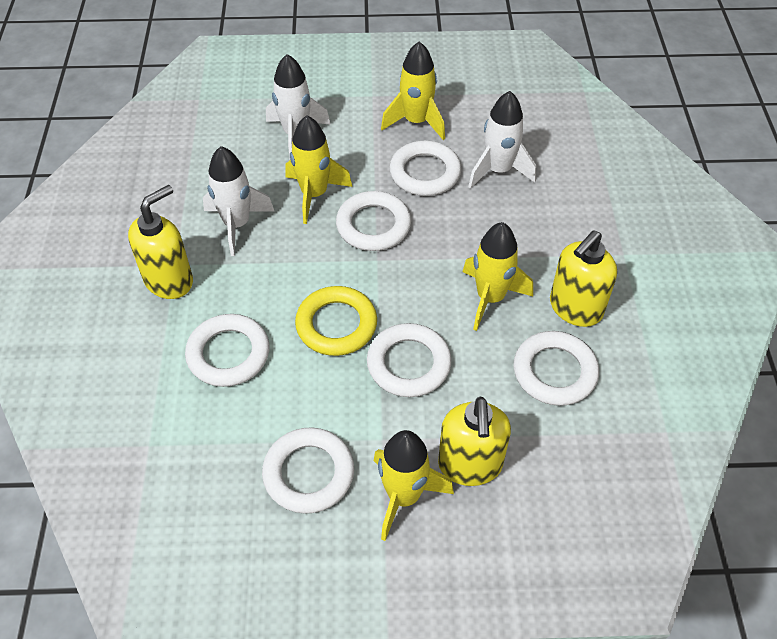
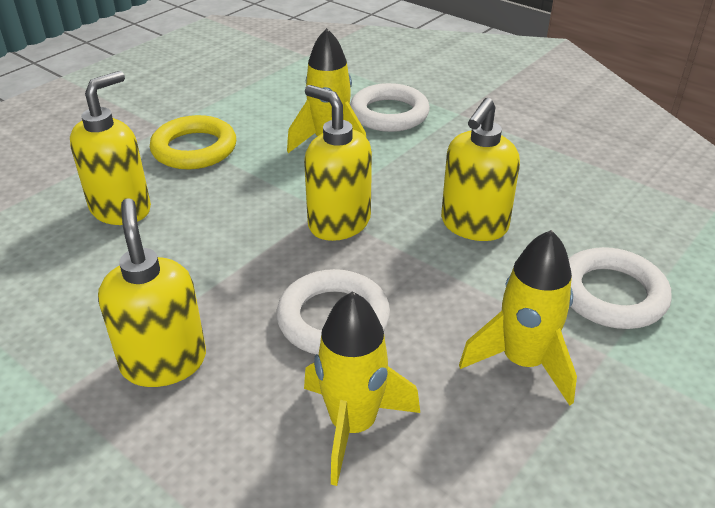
white ring: [185,314,270,387] [262,427,354,514] [336,191,411,251] [367,323,452,397] [389,141,461,196] [513,331,599,406] = 6 -> [276,269,390,355] [350,83,430,132] [568,247,672,329] = 3
white rocket: [203,146,275,256] [266,54,331,159] [468,91,536,189] = 3 -> none = 0
yellow rocket: [285,115,352,224] [374,430,454,541] [381,41,445,140] [463,222,533,331] = 4 -> [287,28,366,153] [304,291,420,486] [459,230,577,406] = 3
yellow soap dispenser: [128,185,193,299] [438,397,511,486] [550,230,617,327] = 3 -> [70,71,151,225] [98,198,206,387] [304,85,372,241] [441,98,520,241] = 4

